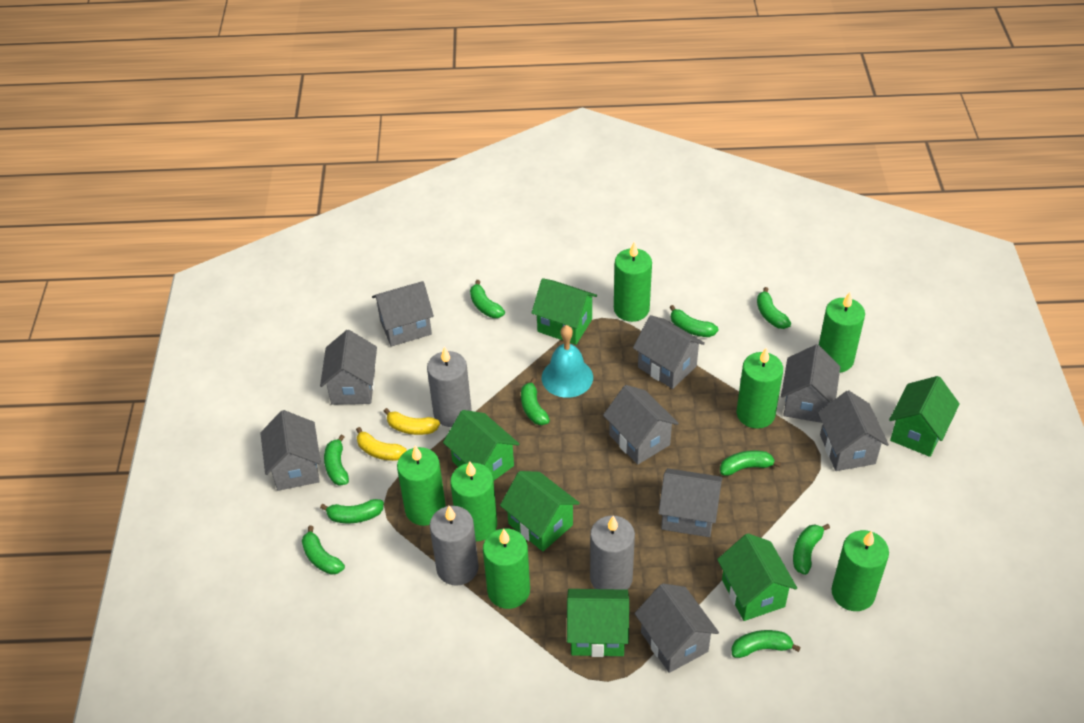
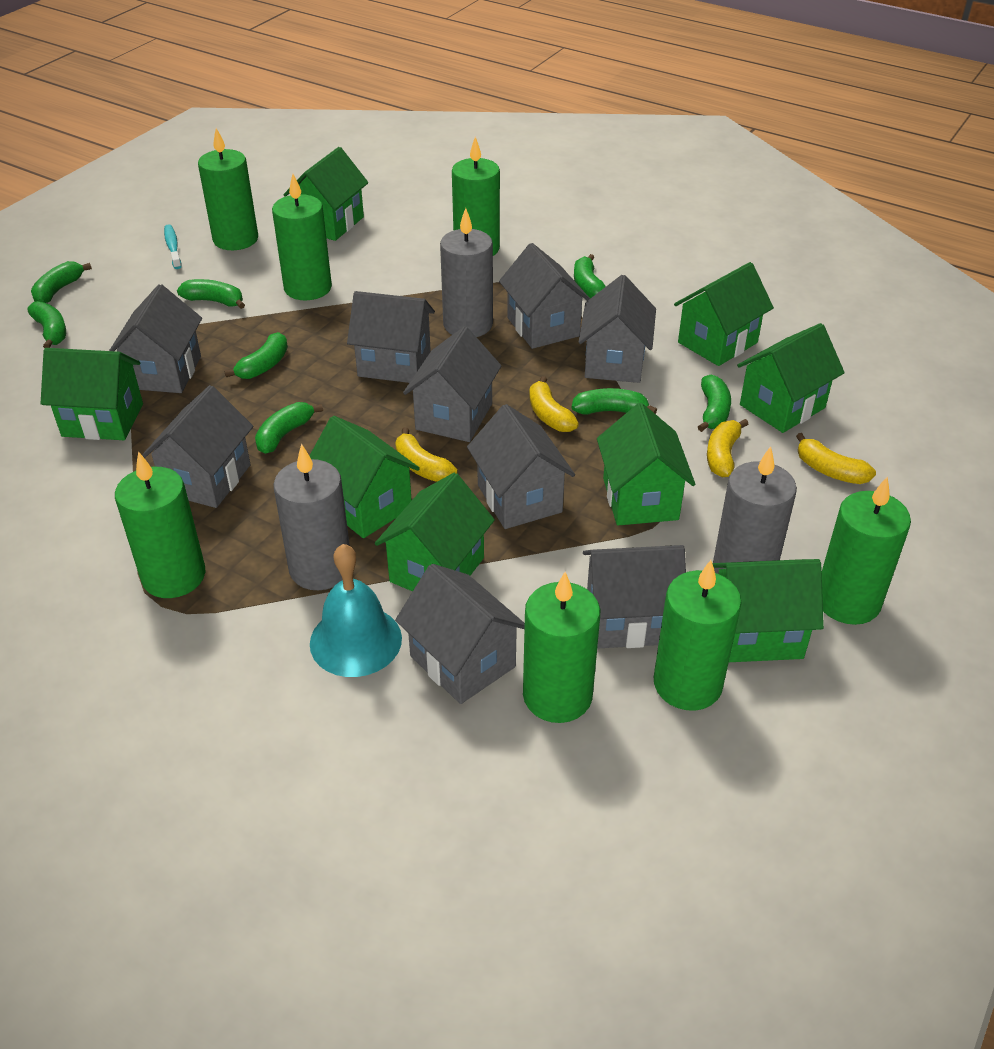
green banana: [302,525,345,575] [320,499,384,523] [324,434,349,486] [470,280,505,318] [521,378,550,425] [669,305,718,337] [720,450,781,476] [731,630,801,658] [757,287,791,329] [793,524,830,575] = 10 -> [27,301,66,348] [31,261,92,303] [177,279,245,309] [224,332,288,379] [255,402,323,454] [572,388,657,415] [574,254,606,298] [698,375,731,432] = 8
green house: [443,410,519,480] [500,471,580,551] [531,278,597,345] [567,589,629,657] [717,533,797,621] [889,376,960,457] = 6 -> [41,348,143,440] [284,147,368,241] [309,416,420,538] [375,473,495,591] [597,403,695,525] [674,262,774,366] [712,559,824,662] [737,323,845,433] = 8
turquoise toothbrush: none = 0 -> [164,224,182,269] = 1
yellow banana: [356,427,407,461] [384,408,440,435] = 2 -> [395,427,458,482] [529,376,579,432] [707,419,748,477] [796,433,876,484] = 4

